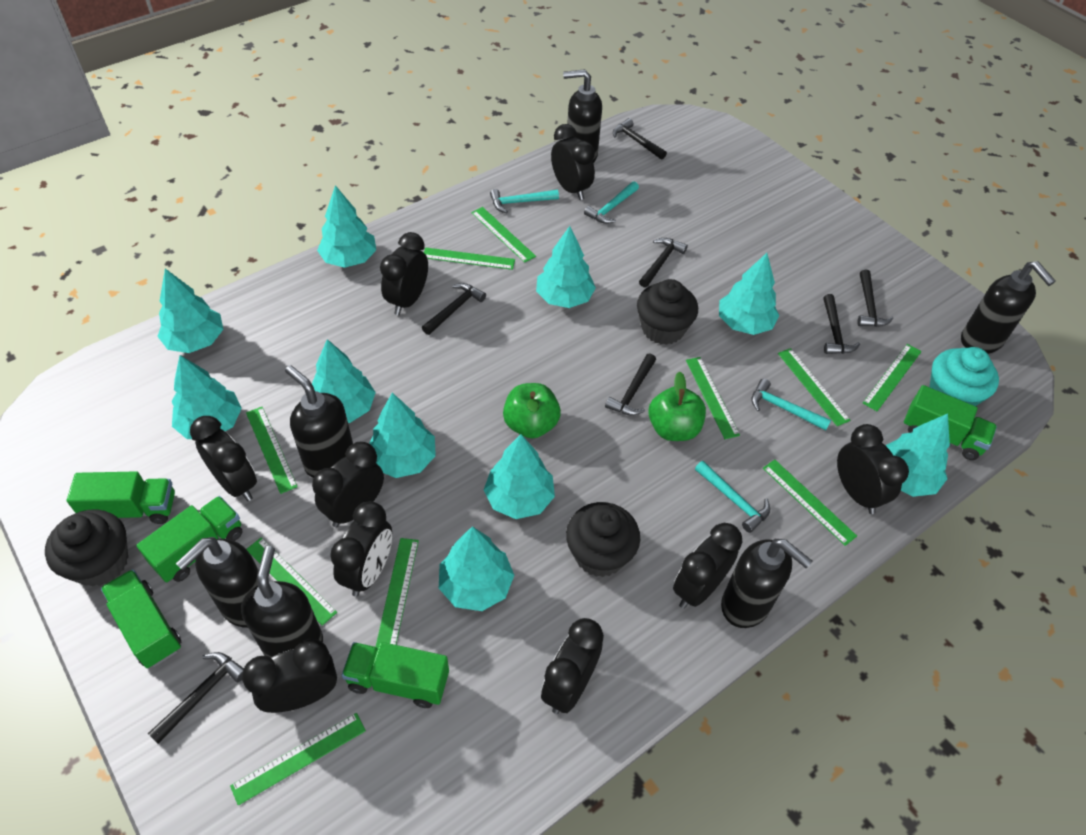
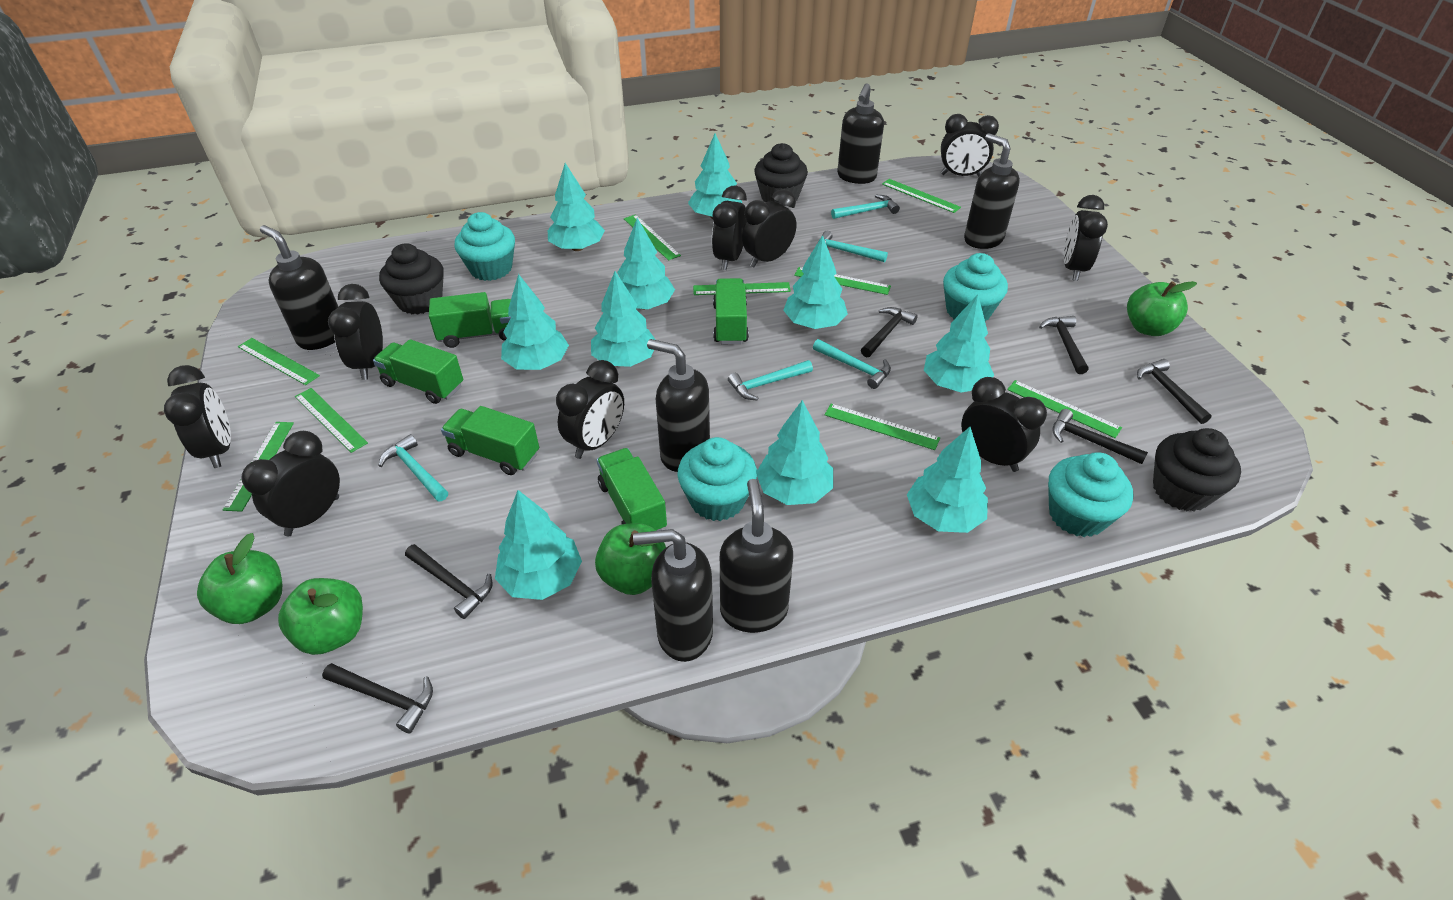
black hammer: [148,652,244,744] [422,283,486,335] [605,354,656,416] [613,118,667,159] [639,238,688,288] [823,294,860,354] [857,270,893,327] = 7 -> [322,663,433,734] [405,544,493,619] [861,307,918,357] [1039,316,1088,374] [1052,409,1148,464] [1137,359,1212,424] = 6
green apple: [503,383,561,438] [648,372,706,441] = 2 -> [197,533,283,624] [278,578,363,655] [595,523,666,595] [1127,281,1197,336] = 4
green ruler: [230,713,366,806] [246,407,298,494] [246,537,337,626] [375,538,419,649] [424,247,515,270] [471,207,536,263] [686,357,740,439] [763,459,857,546] [778,348,851,426] [863,344,922,411] = 10 -> [223,422,294,512] [238,338,320,385] [295,388,368,453] [624,214,681,261] [693,282,791,295] [794,267,891,295] [825,404,940,450] [882,179,961,213] [1007,380,1122,438] = 9
turquoise cupcake: [930,347,999,406] = 1 -> [455,212,515,281] [677,437,757,521] [943,253,1008,321] [1048,452,1133,537] = 4
turquoise hammer: [490,189,559,213] [584,181,639,224] [695,461,770,533] [751,378,831,431] = 4 -> [378,434,448,501] [728,360,813,401] [813,339,891,389] [818,231,888,262] [831,195,900,219] = 5

